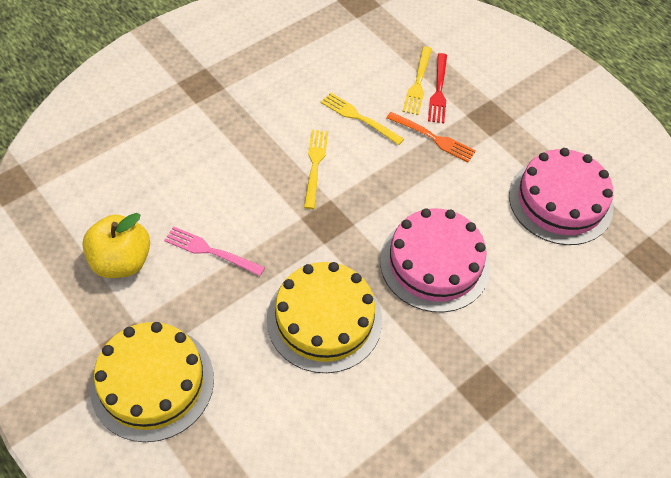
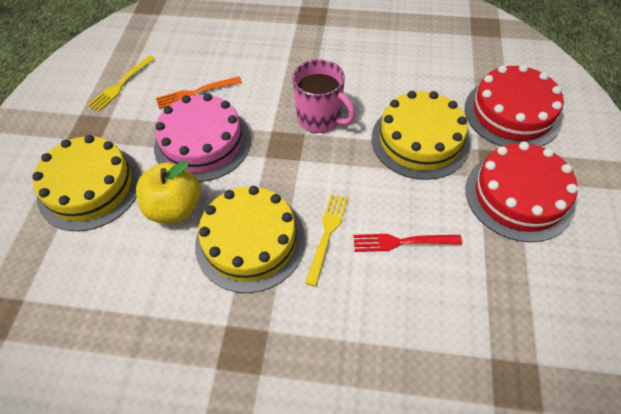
pink cake: [380,208,490,312] [509,148,614,245] = 2 -> [154,93,251,182] = 1
pink fork: [164,226,265,276] = 1 -> none = 0
pink mug: none = 0 -> [292,59,355,133] = 1
red cake: none = 0 -> [465,64,564,146] [466,142,578,242] = 2
yellow cake: [90,322,214,442] [267,262,382,373] = 2 -> [32,135,141,231] [195,186,306,293] [372,91,470,180] = 3
yellow fork: [304,130,328,209] [321,92,404,145] [402,46,432,115] = 3 -> [88,55,155,112] [305,194,348,286] = 2

